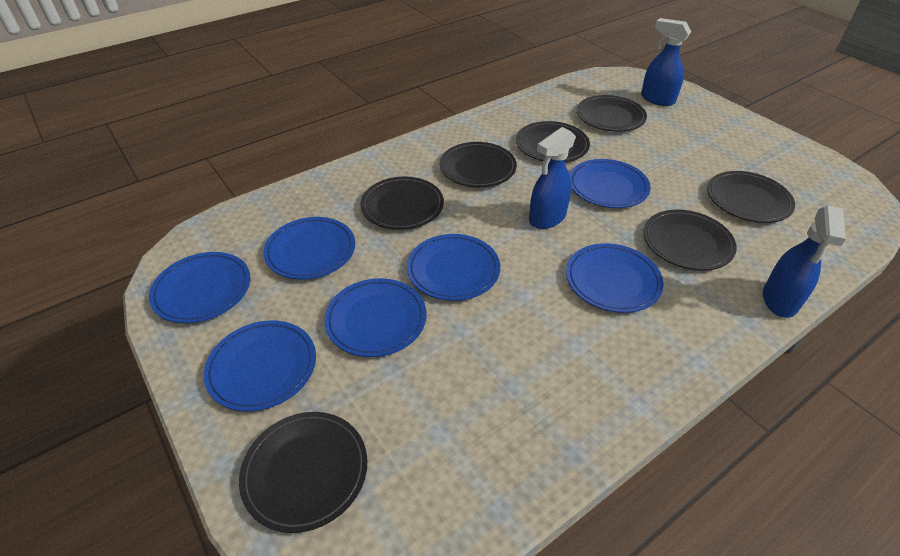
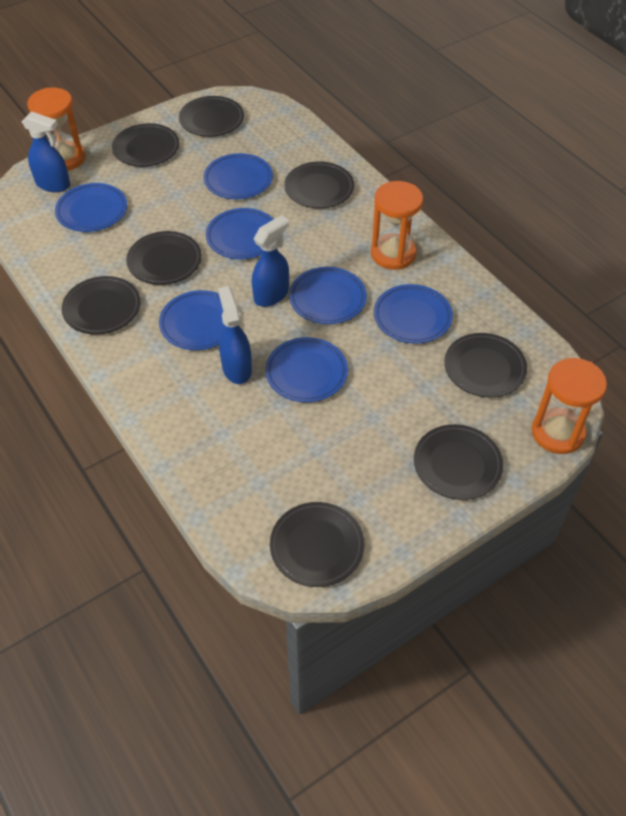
black plate: [239,412,367,533] [360,177,444,230] [440,142,517,188] [516,121,590,162] [577,95,647,132] [643,210,737,271] [707,171,795,223] = 7 -> [62,276,141,335] [112,123,179,167] [126,231,202,285] [179,96,244,137] [270,502,364,587] [285,162,354,208] [414,424,503,500] [444,333,527,398] = 8
orange hourglass: none = 0 -> [27,87,86,171] [371,181,423,270] [531,358,607,454] = 3

